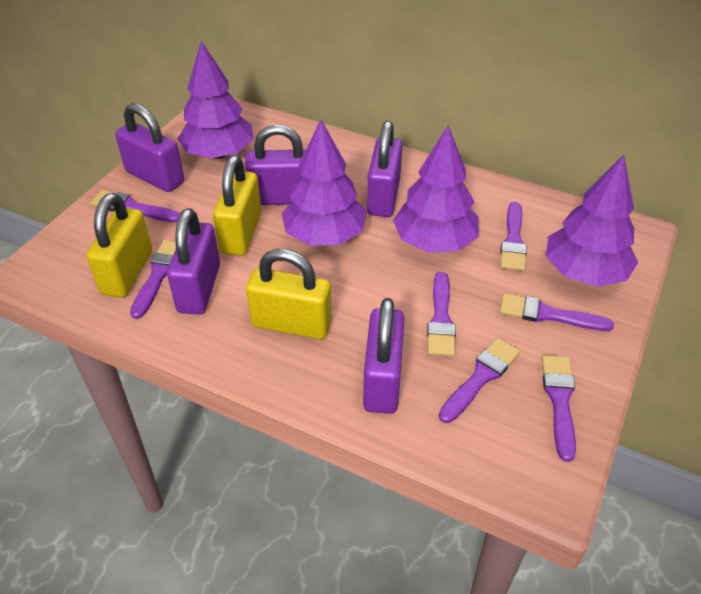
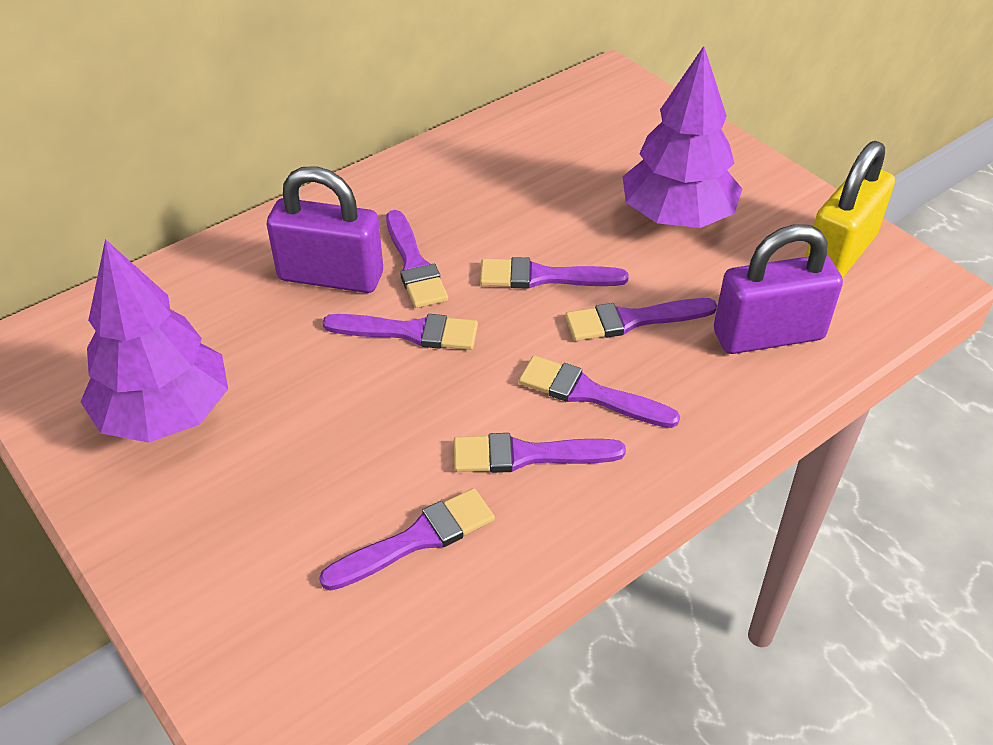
purple padlock: [115,103,184,192] [167,208,220,315] [245,125,306,205] [363,298,405,414] [367,121,402,217] = 5 -> [267,166,383,293] [714,224,843,354] = 2
purple tree: [178,41,253,159] [281,119,367,246] [393,125,479,253] [546,155,638,287] = 4 -> [81,239,228,443] [622,46,742,228] = 2
yellow padlock: [86,193,152,298] [213,155,262,256] [246,249,332,339] = 3 -> [805,141,895,278] = 1

